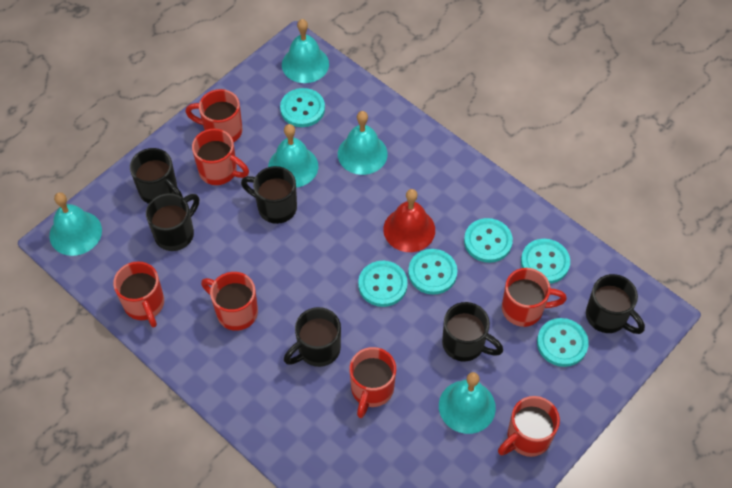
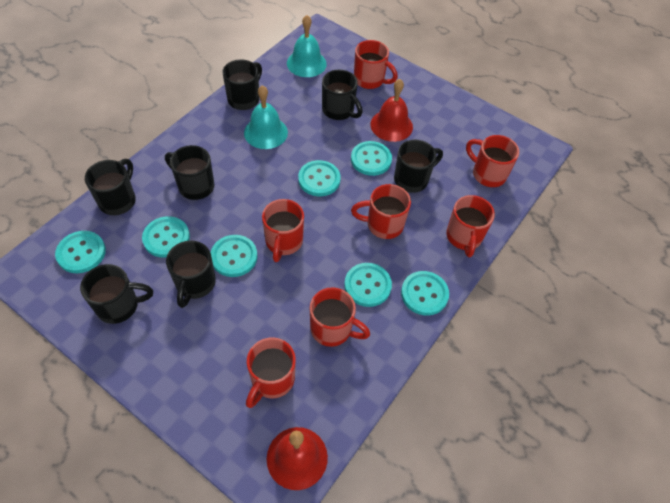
black mug: [130,148,183,204] [146,193,199,251] [241,166,297,224] [284,307,341,367] [442,302,503,362] [586,274,645,334] = 6 -> [80,264,153,324] [85,159,136,215] [165,145,215,200] [166,240,216,308] [222,59,262,110] [322,70,363,120] [394,140,443,193] = 7
red bell: [383,189,435,252] = 1 -> [267,427,328,490] [370,79,413,142] = 2
turquoise bell: [49,192,102,256] [268,124,318,188] [282,19,329,83] [338,111,388,175] [439,372,496,434] = 5 -> [244,85,288,149] [287,15,327,77] = 2
turquoise button: [280,88,325,127] [358,261,408,307] [408,249,457,295] [464,218,513,263] [521,239,570,284] [537,318,589,367] = 6 -> [55,231,106,273] [142,216,190,258] [210,235,257,277] [298,160,341,196] [344,263,392,307] [351,141,392,176] [401,271,449,316] = 7

